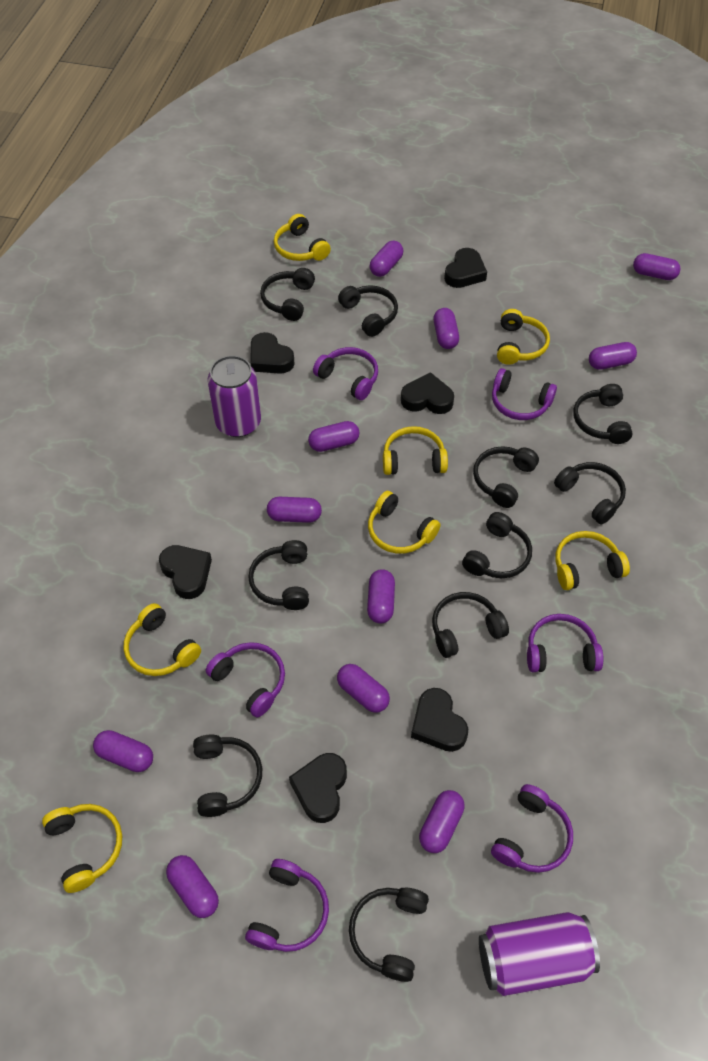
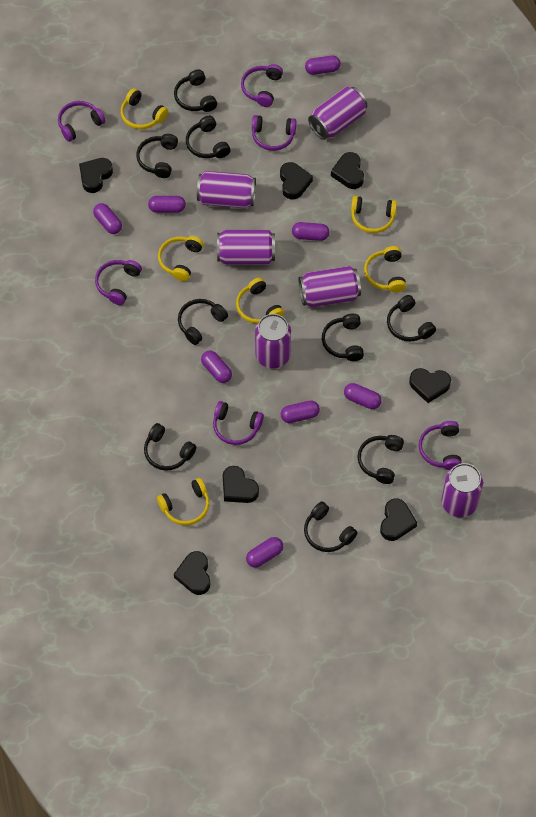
black headphones: [193,735,262,817] [248,540,309,610] [260,268,315,321] [338,285,398,337] [349,888,429,982] [432,592,509,658] [462,512,532,578] [473,446,539,508] [554,462,626,525] [573,384,633,444] = 10 -> [136,134,178,178] [144,423,196,471] [174,69,217,112] [178,299,228,345] [186,116,231,158] [304,502,358,552] [322,314,364,361] [357,435,404,484] [387,295,436,342] = 9
black heart: [159,545,212,599] [251,332,295,374] [289,753,347,823] [401,372,454,414] [411,688,468,752] [444,248,487,288] = 6 -> [79,158,113,193] [174,551,210,595] [223,466,259,503] [280,162,313,200] [331,152,364,189] [380,498,417,541] [409,368,451,403] = 7
purple can: [207,355,261,437] [479,912,600,996] = 2 -> [197,171,256,208] [217,230,275,265] [255,314,291,369] [299,266,361,307] [308,87,367,140] [441,463,483,517] = 6
purple capsule: [93,730,153,772] [166,855,219,918] [267,497,322,523] [308,421,359,452] [337,664,390,713] [367,569,395,623] [370,241,403,277] [419,790,465,853] [433,308,459,349] [589,342,637,370] [633,253,681,280] = 11 -> [93,203,122,234] [148,196,186,213] [201,351,232,383] [246,537,283,568] [281,400,320,423] [292,222,330,241] [305,55,341,75] [344,383,382,409] = 8
yellow headphones: [42,804,122,893] [124,603,201,676] [274,214,331,261] [368,491,441,554] [383,426,448,475] [497,309,550,365] [555,531,630,590] = 7 -> [121,88,168,129] [157,478,209,525] [158,236,203,281] [236,277,284,324] [351,196,397,233] [364,246,406,293] = 6

